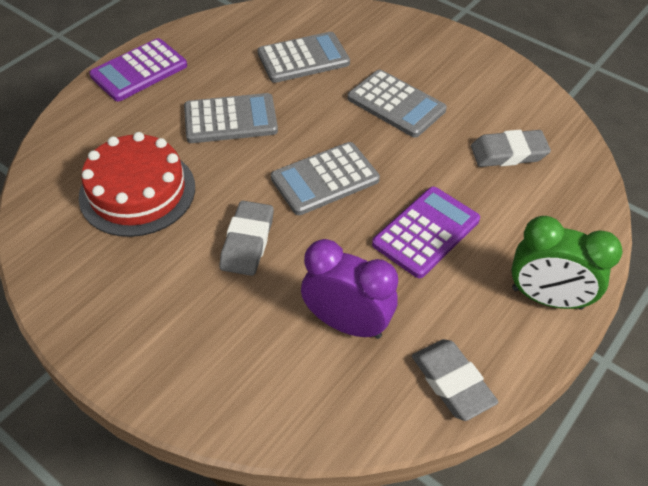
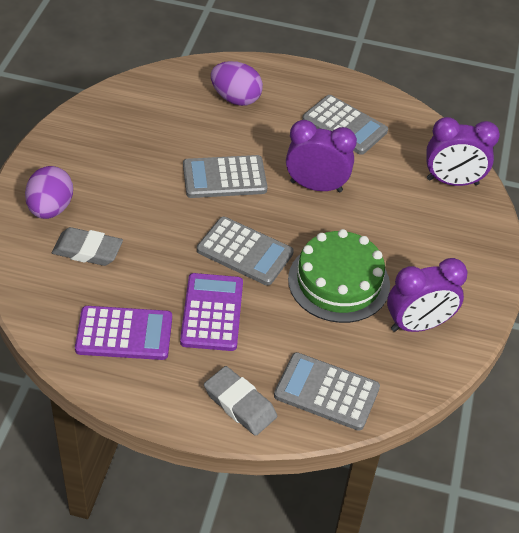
green cake: none = 0 -> [288,229,390,323] = 1
green clock: [511,216,622,310] = 1 -> none = 0
grey eraser: [220,201,274,276] [412,339,498,421] [471,130,551,167] = 3 -> [52,227,123,266] [204,366,277,436] = 2
purple clock: [301,239,398,339] = 1 -> [286,120,357,192] [387,258,468,332] [426,117,500,186] = 3
purple egg: none = 0 -> [25,166,73,219] [211,61,263,106] = 2
red cake: [79,132,195,237] = 1 -> none = 0

